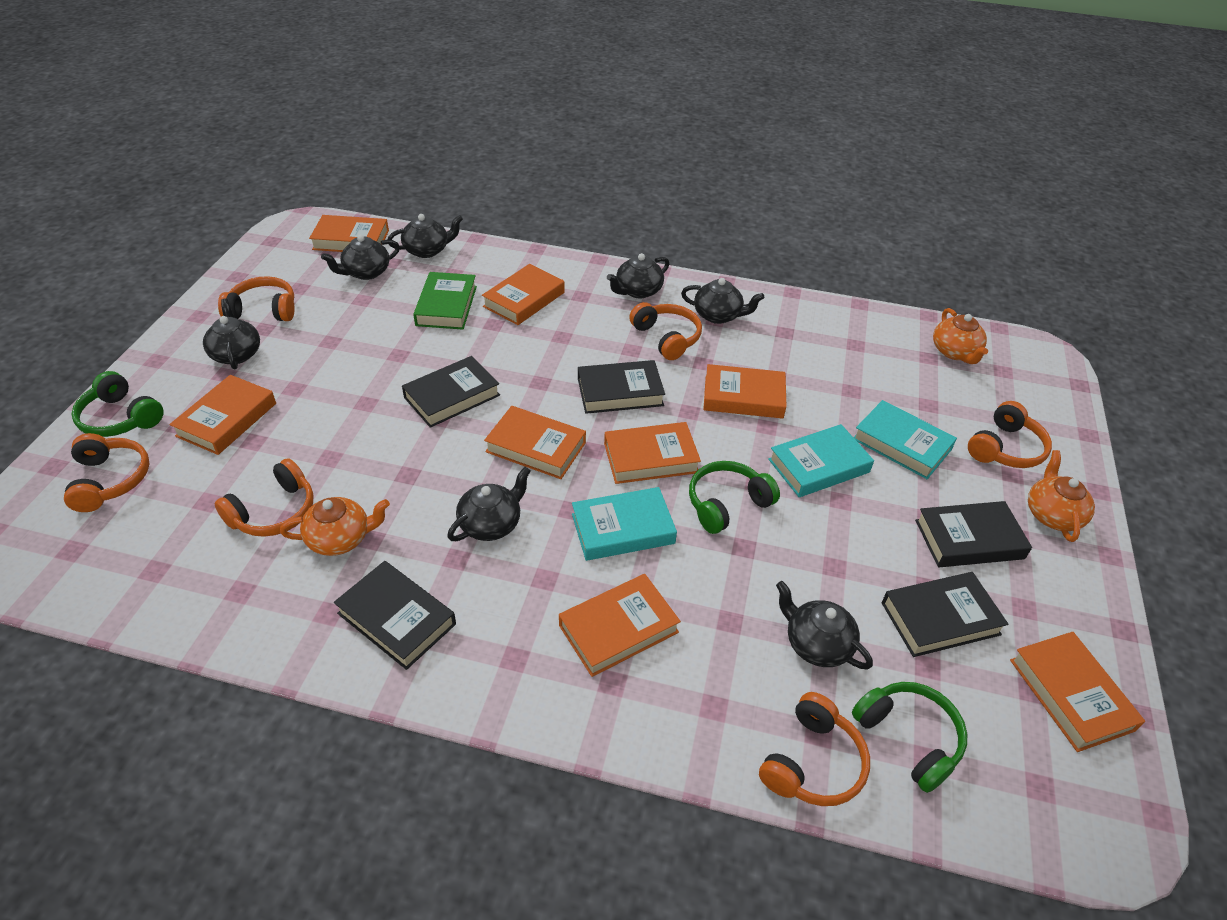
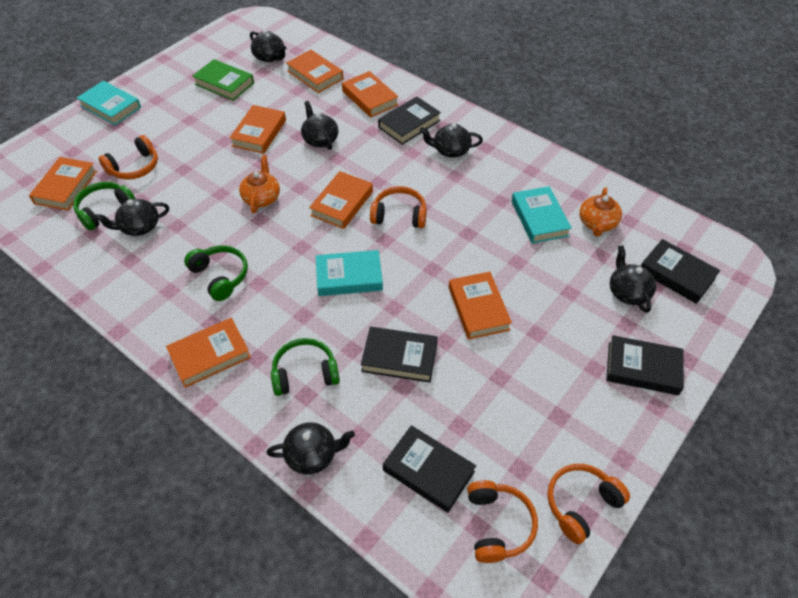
black teapot: [203,299,260,369] [321,235,400,280] [388,214,463,258] [447,467,531,541] [607,253,669,299] [681,278,764,324] [776,581,873,669] = 7 -> [94,199,169,236] [250,30,286,62] [267,422,355,475] [301,101,338,150] [420,123,483,158] [610,245,656,313] = 6
orange book: [170,375,276,455] [309,215,389,252] [482,264,565,325] [484,406,586,479] [559,574,681,677] [604,422,701,484] [703,364,787,419] [1010,632,1145,752] = 8 -> [29,157,97,211] [166,318,251,388] [230,105,286,154] [286,50,343,93] [309,171,373,229] [342,71,399,118] [449,272,512,340] = 7
orange headphones: [64,433,150,512] [214,458,314,537] [218,276,295,321] [629,302,702,360] [759,692,870,806] [968,401,1052,468] = 6 -> [98,135,158,180] [370,186,427,228] [467,480,538,563] [547,464,630,544] = 4
orange teapot: [280,497,390,556] [933,308,988,364] [1028,450,1095,542] = 3 -> [239,155,280,213] [579,187,622,236] = 2

